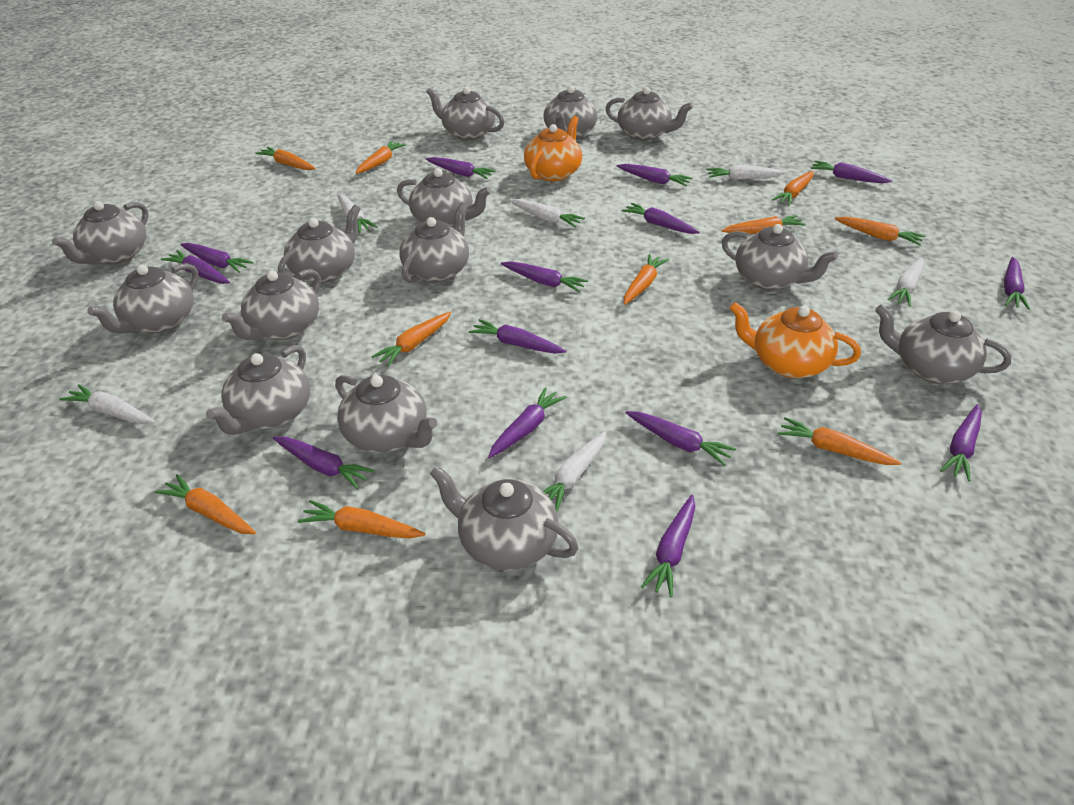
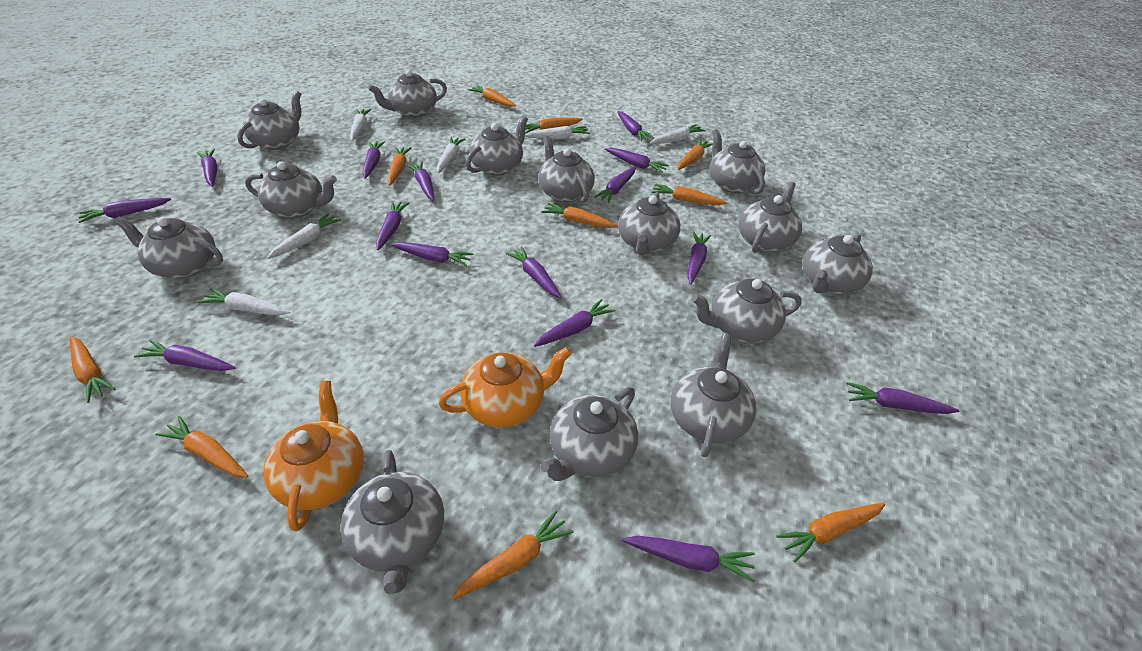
purple carrot: [161,250,230,284] [180,243,254,273] [273,437,375,489] [426,157,496,179] [469,319,566,353] [488,387,566,458] [501,261,588,292] [617,164,692,186] [622,203,700,234] [625,411,736,466] [641,495,695,597] [810,161,892,183] [940,404,982,481] [1004,257,1030,310] = 14 -> [79,198,171,223] [134,340,236,371] [197,149,217,187] [363,141,385,179] [376,201,409,250] [390,242,474,266] [406,161,434,201] [505,246,562,298] [534,299,616,347] [594,167,636,203] [605,148,669,173] [617,111,654,141] [622,536,755,582] [688,231,712,284] [846,382,960,414] = 15

